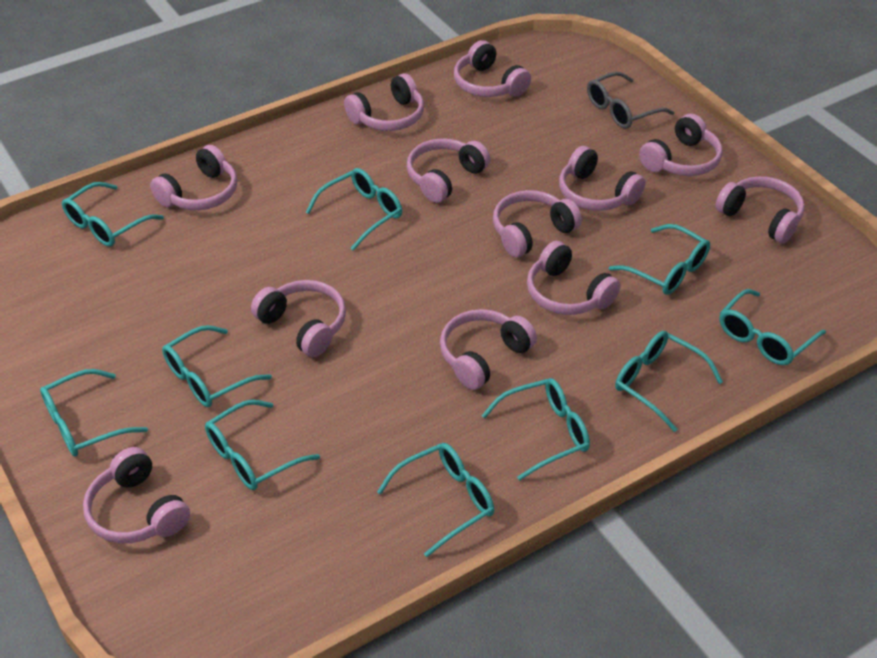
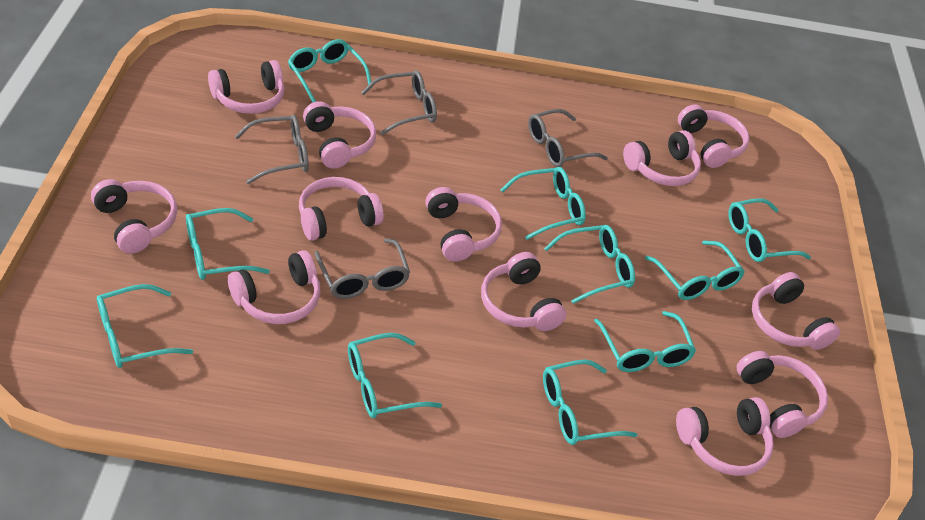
grey glasses: [587,72,674,129] = 1 -> [235,115,309,184] [315,238,410,299] [361,70,437,135] [528,109,608,167] = 4

